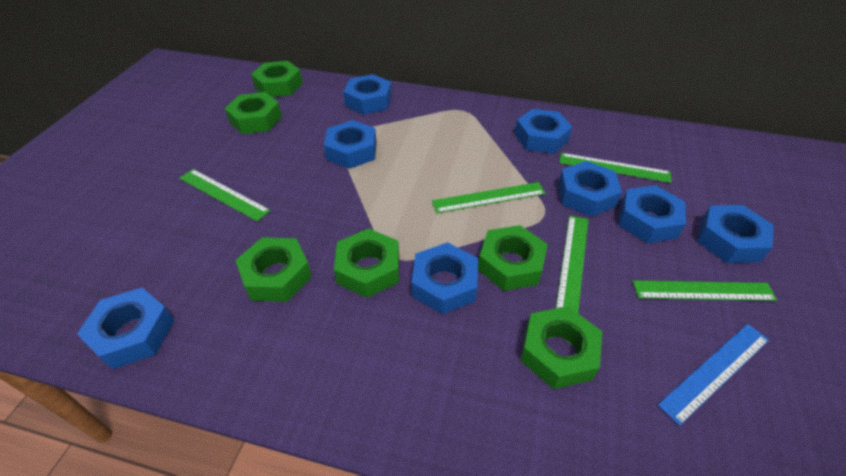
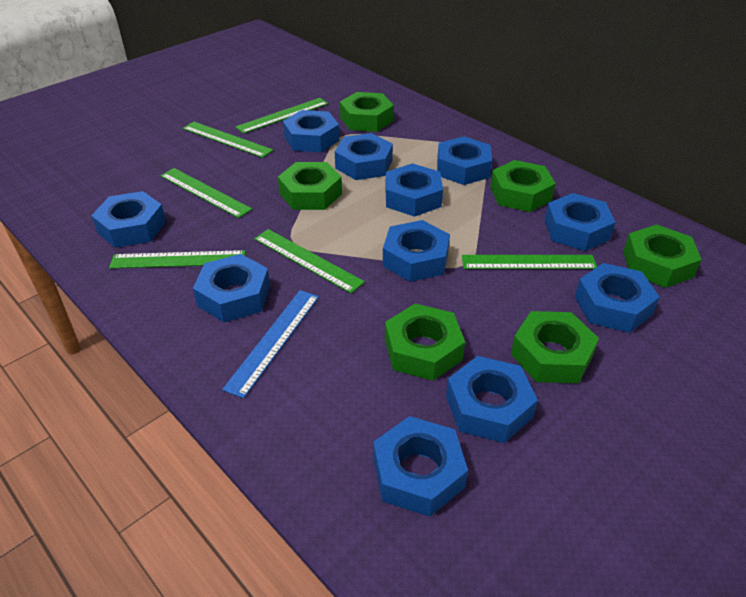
blue nut: [77,288,174,369] [324,120,377,169] [344,74,392,115] [412,242,478,315] [515,109,572,154] [558,161,622,217] [618,185,686,243] [697,205,774,263] = 8 -> [91,191,166,248] [193,254,270,322] [283,110,339,152] [335,133,393,180] [373,416,468,517] [383,220,450,282] [385,163,443,217] [437,136,492,185] [446,356,538,443] [544,193,615,251] [575,263,660,333] = 11
green ruler: [179,169,271,222] [432,182,546,213] [556,215,588,313] [560,153,672,183] [633,280,777,301] = 5 -> [109,250,246,269] [160,168,252,218] [183,122,273,158] [235,98,328,134] [254,229,365,293] [462,255,597,269] = 6

